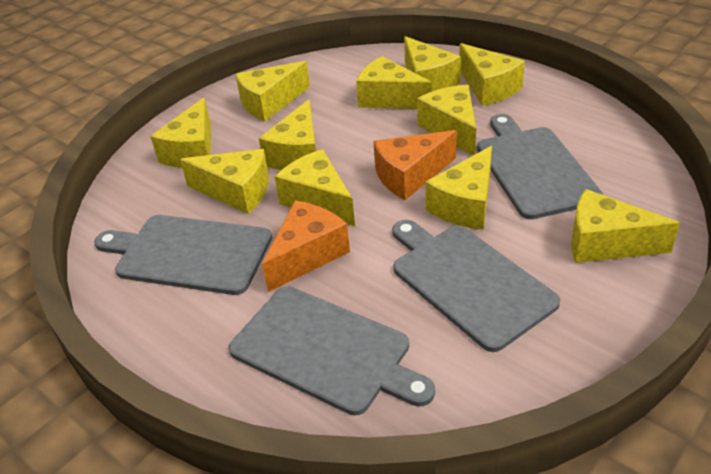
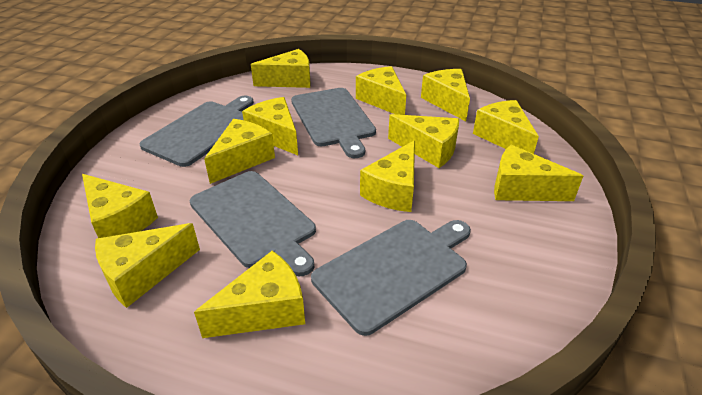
orange cheese: [262,201,350,292] [373,130,457,200] = 2 -> none = 0
yellow cheese: [150,97,211,168] [180,149,269,214] [235,61,310,121] [259,99,316,170] [275,149,355,226] [356,56,432,109] [404,36,461,91] [417,85,476,156] [426,146,492,230] [459,43,525,106] [571,189,680,263] = 11 -> [82,174,158,238] [95,223,200,308] [194,251,305,338] [204,119,275,184] [242,97,298,155] [251,49,311,88] [356,66,406,115] [360,140,415,212] [388,114,459,168] [421,69,470,121] [473,100,539,154] [494,145,583,201] = 12

